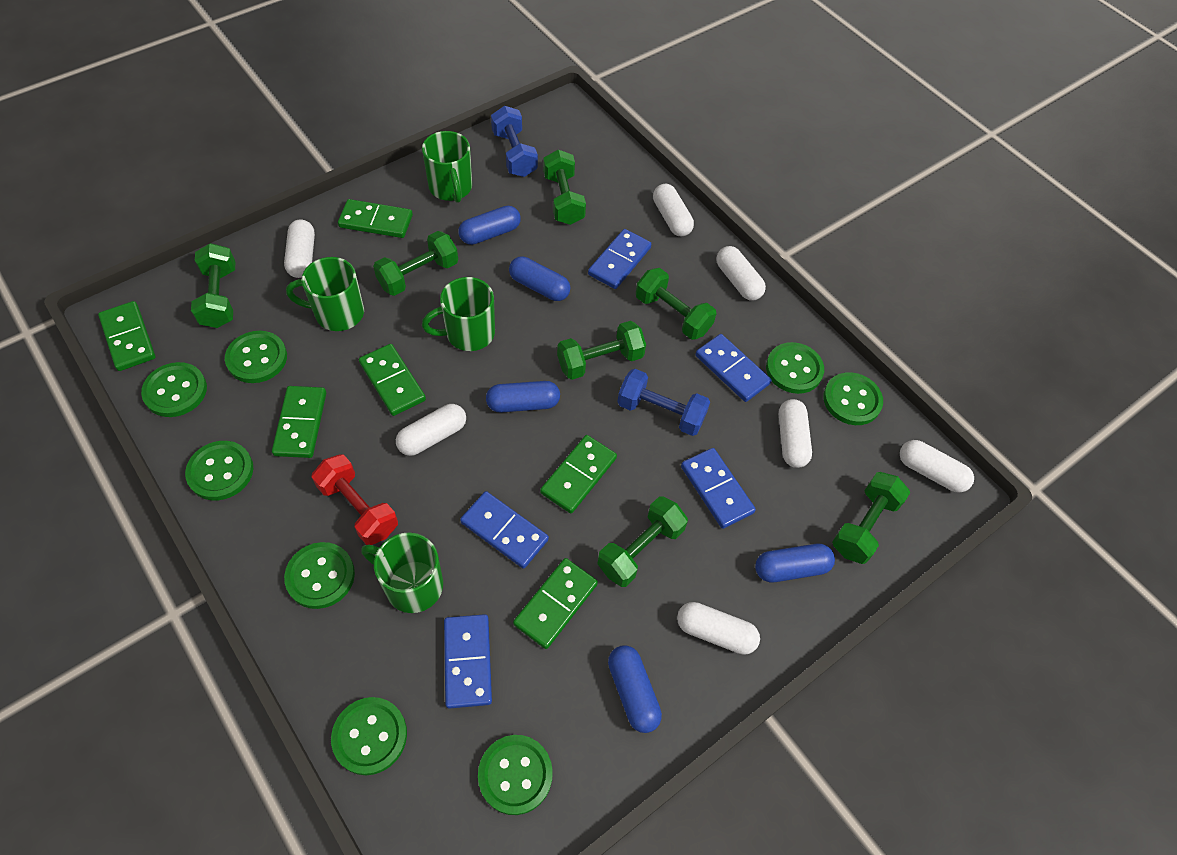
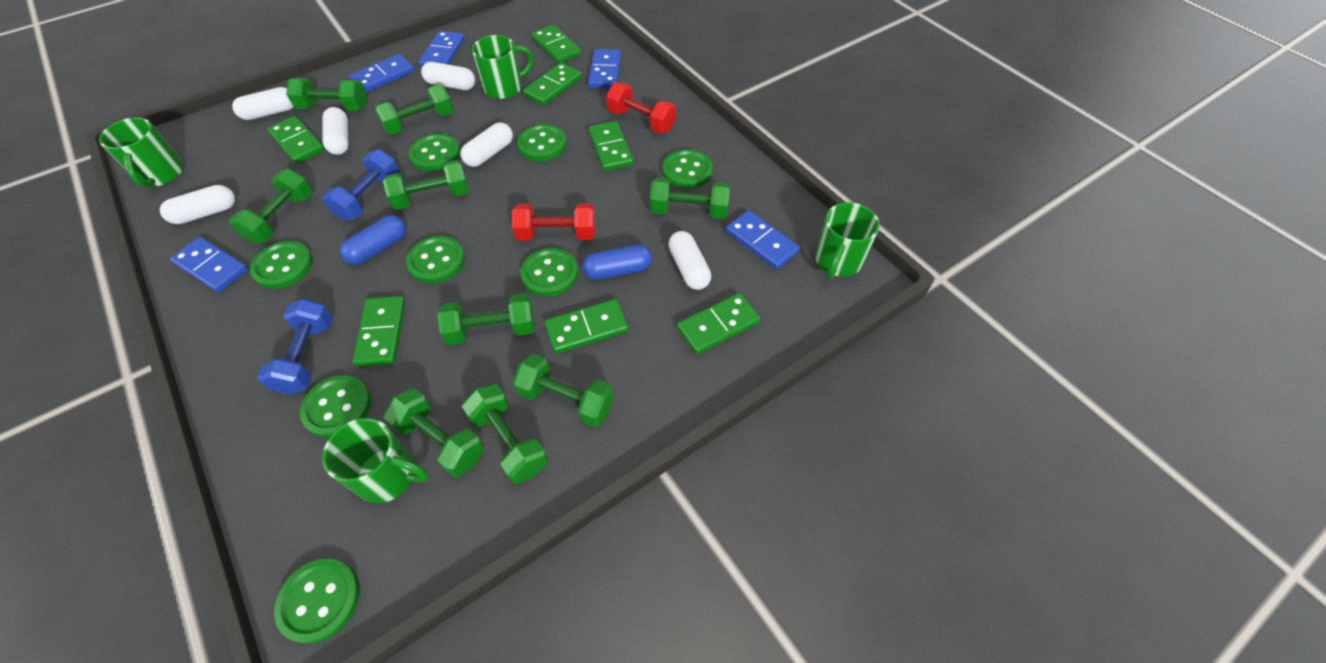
blue capsule: [458,206,521,245] [486,381,560,413] [509,257,570,301] [608,645,662,733] [755,544,835,582] = 5 -> [340,215,406,265] [582,244,652,280] = 2
green domino: [98,301,156,371] [272,386,326,458] [338,199,413,238] [359,344,426,416] [513,558,598,649] [540,435,617,513] = 6 -> [268,116,325,164] [353,296,405,367] [523,63,582,105] [532,25,582,63] [545,299,629,354] [589,121,634,171] [677,293,761,354] = 7
green dumbbell: [191,243,235,328] [373,231,458,296] [543,150,586,225] [557,321,646,380] [598,496,688,587] [636,268,717,340] [832,472,910,564] = 7 -> [229,169,313,244] [287,78,367,111] [375,84,454,134] [383,160,469,210] [383,388,484,477] [437,293,535,345] [462,384,548,484] [513,354,614,427] [650,177,730,219] = 9
red dumbbell: [311,454,398,545] = 1 -> [512,203,596,241] [606,82,676,133] = 2
white capsule: [284,219,315,278] [396,404,466,456] [653,184,694,236] [677,602,760,655] [716,246,766,300] [779,399,812,468] [900,440,974,492] = 7 -> [160,185,235,224] [232,87,294,120] [322,107,349,155] [421,62,475,90] [461,122,513,167] [668,231,711,290] = 6

